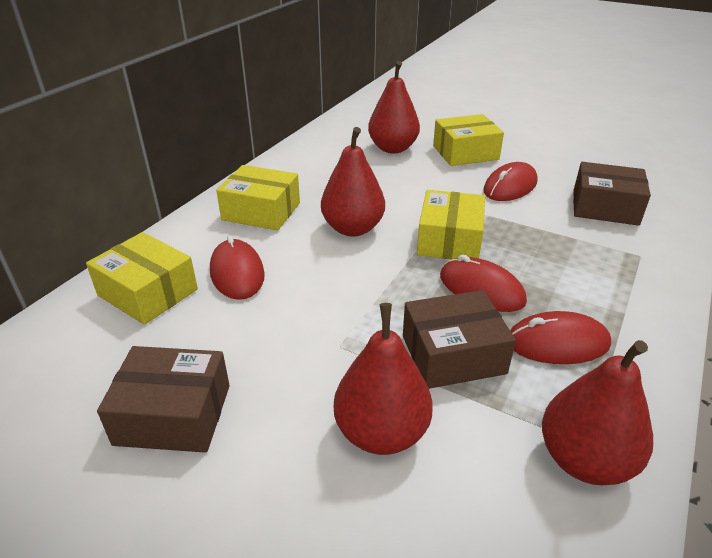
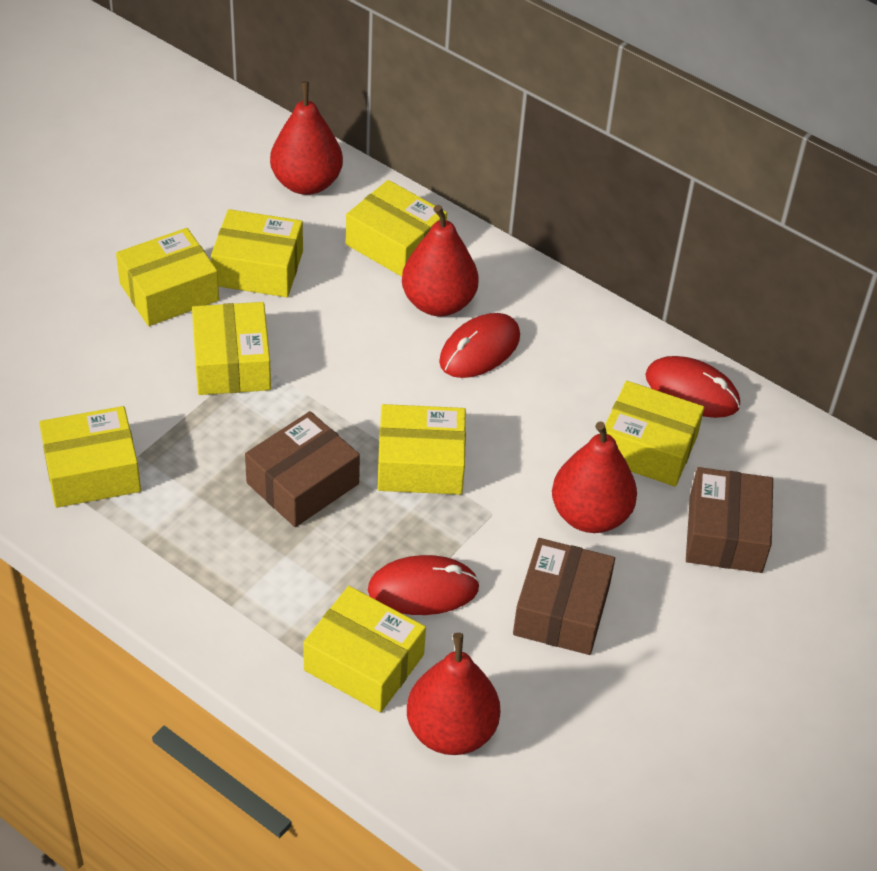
red mouse: [210,235,265,300] [440,255,527,312] [483,162,538,201] [510,311,611,364] = 4 -> [368,555,480,615] [439,313,520,378] [645,356,740,418] = 3
yellow box: [86,232,198,325] [216,165,300,231] [417,190,485,259] [433,114,504,166] = 4 -> [39,406,141,508] [116,228,219,326] [192,302,271,395] [211,209,303,297] [303,586,426,712] [346,180,447,277] [377,404,466,495] [605,381,704,487] = 8

